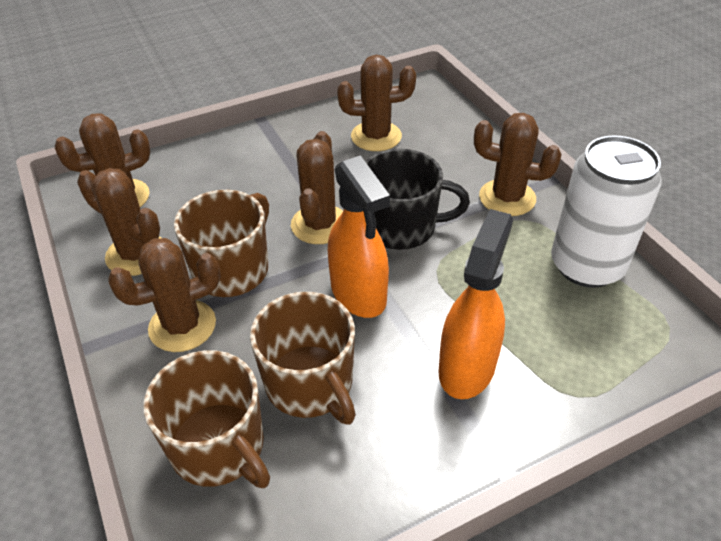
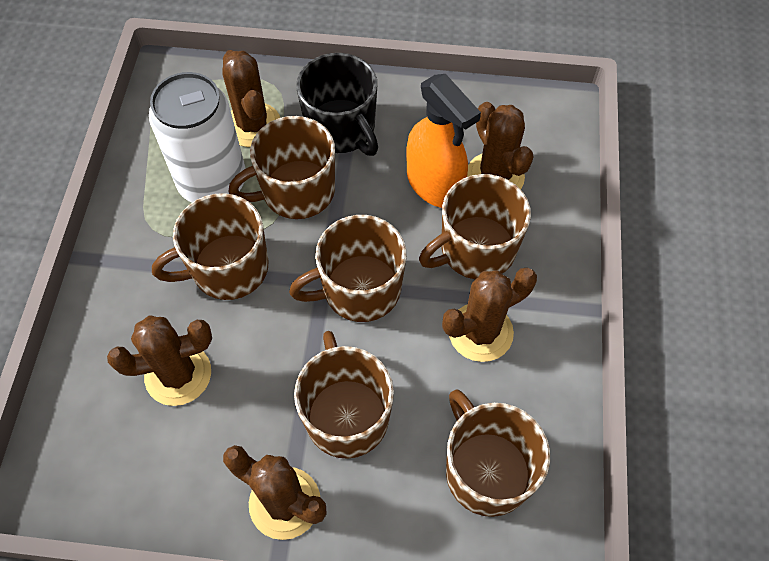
brown cactus: [54,113,151,207] [77,168,161,276] [108,238,221,352] [291,131,343,244] [337,55,416,151] [474,113,562,216] = 6 -> [107,315,212,406] [222,50,280,147] [223,445,327,540] [442,268,537,362] [467,102,534,189] = 5
brown mug: [144,350,270,488] [174,190,269,297] [250,292,356,425] = 3 -> [152,193,268,300] [228,116,335,219] [289,215,406,322] [294,331,394,459] [419,174,531,279] [446,389,550,517] = 6
orange spray bottle: [328,155,390,318] [438,209,513,399] = 2 -> [406,74,481,208] = 1

